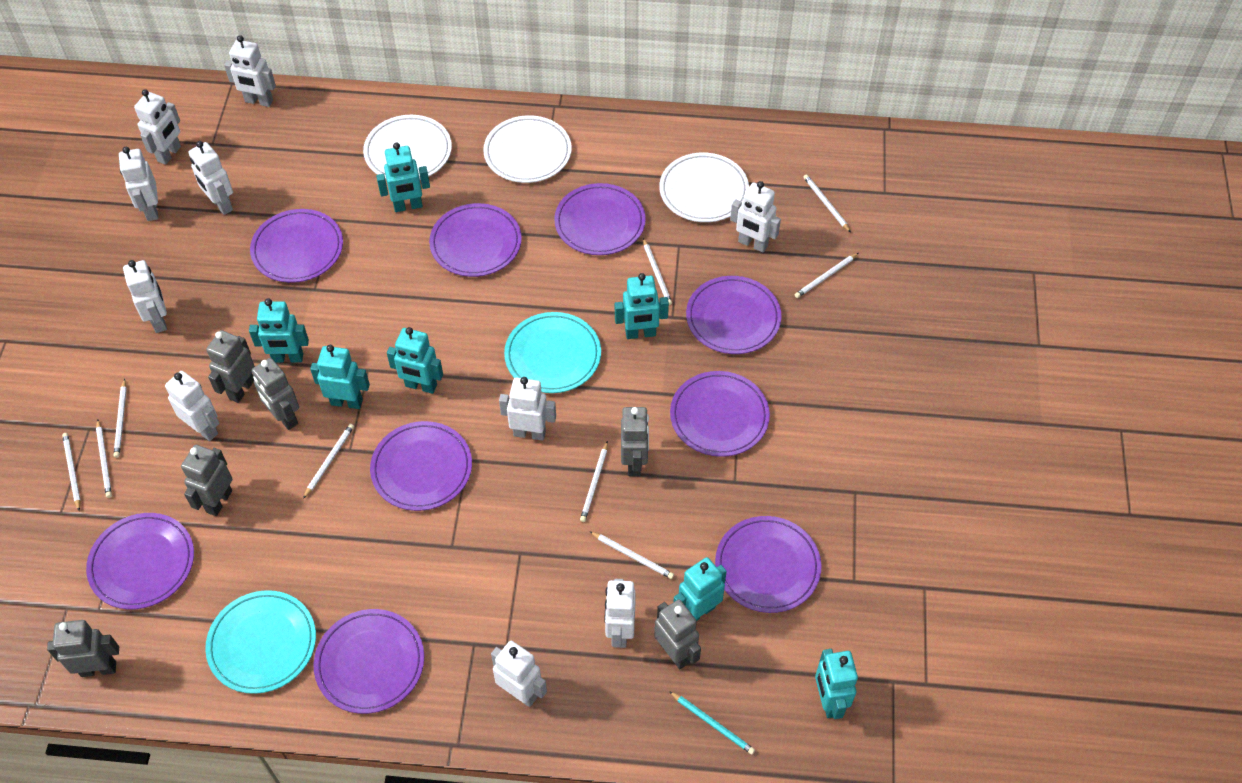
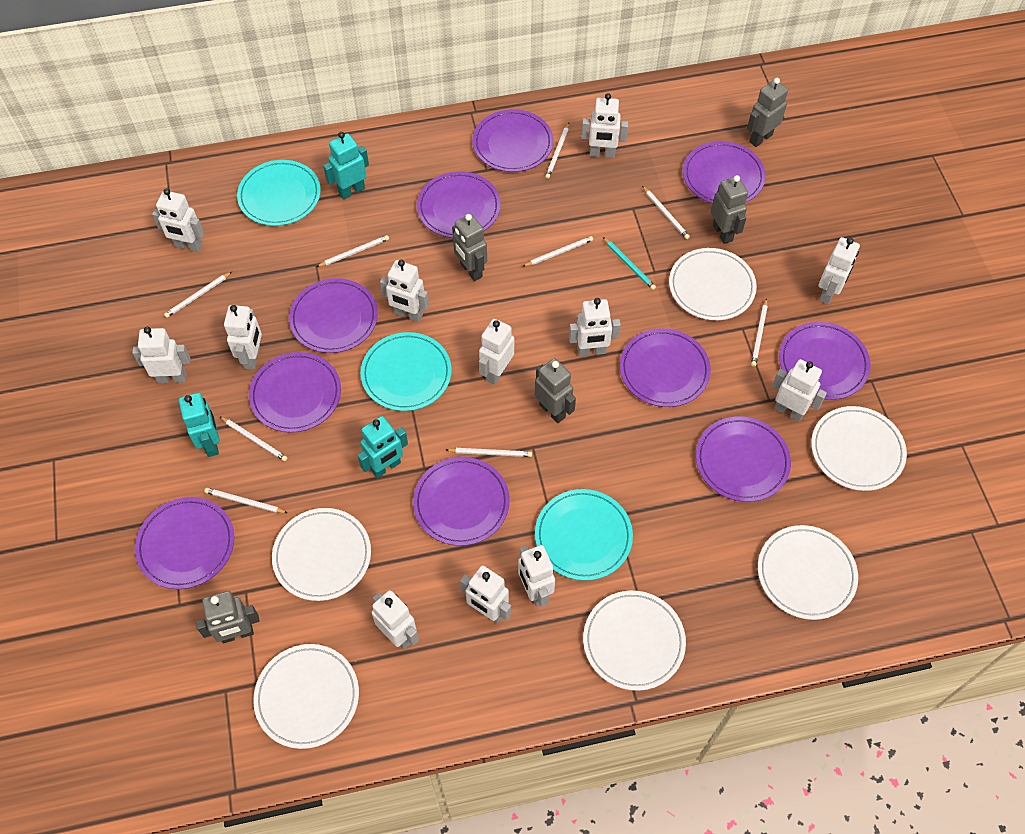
grey robot: [47,620,119,677] [181,445,232,516] [206,330,255,403] [252,358,299,430] [621,407,649,476] [654,599,701,669] = 6 -> [196,591,260,643] [452,214,487,281] [535,358,576,423] [711,175,748,244] [747,78,788,147] = 5
purple plate: [86,513,194,609] [250,209,343,283] [313,609,424,714] [370,421,472,511] [429,203,522,277] [554,183,646,255] [670,371,770,457] [686,276,782,354] [715,516,821,613] = 9 -> [135,497,234,589] [249,352,341,433] [289,278,378,353] [413,457,510,546] [417,171,501,238] [473,109,553,172] [620,329,711,407] [683,141,766,204] [696,416,791,502] [779,322,870,400] = 10
turquoise plate: [205,590,316,694] [504,312,601,393] = 2 -> [237,160,321,226] [361,332,452,411] [535,489,633,581] = 3
turquoise robot: [249,298,309,363] [310,345,370,409] [376,142,430,212] [387,327,443,394] [615,273,669,339] [673,557,727,621] [815,649,858,719] = 7 -> [179,393,220,457] [323,132,369,199] [357,416,408,478] = 3
white plate: [363,115,452,180] [483,115,572,183] [659,153,749,222] = 3 -> [253,644,359,749] [272,508,371,601] [583,591,686,691] [669,248,757,320] [758,525,858,620] [811,406,907,491] = 6
white robot: [119,147,158,221] [123,260,167,333] [134,89,181,165] [165,371,220,441] [188,141,233,215] [224,35,276,107] [491,641,547,707] [499,377,556,441] [604,579,636,648] [730,181,781,252] = 10 -> [132,327,190,383] [152,188,204,252] [224,305,262,370] [371,590,419,650] [380,260,429,322] [460,565,511,624] [479,319,514,385] [518,545,555,607] [569,298,621,356] [581,93,628,158] [772,359,827,422] [819,237,860,304] = 12

